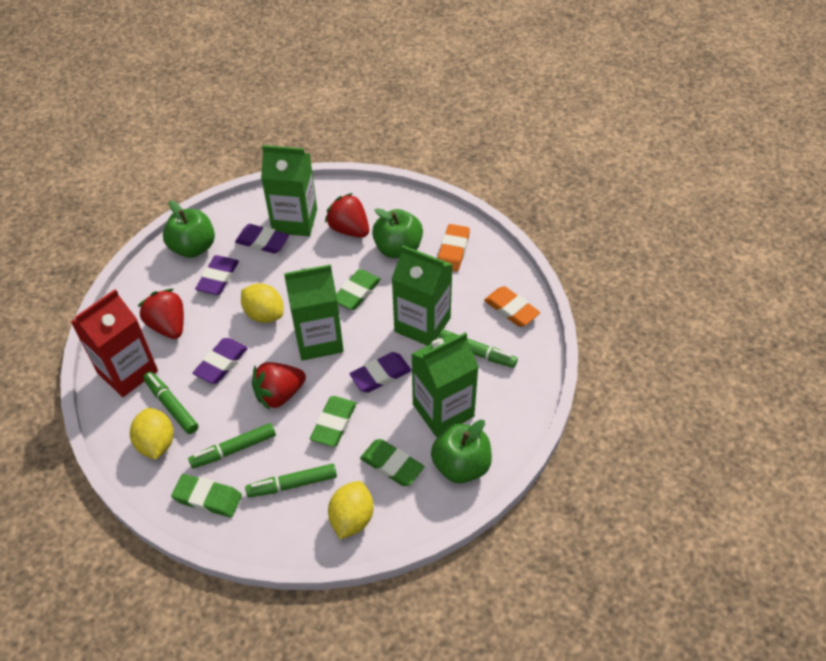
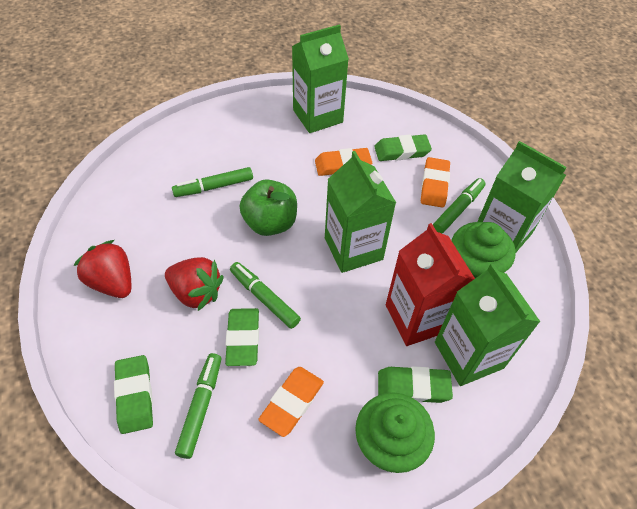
green apple: [163,200,215,258] [372,208,423,258] [431,420,492,483] = 3 -> [240,179,297,236] = 1
green cupcake: none = 0 -> [355,392,435,473] [451,222,516,278] = 2
orange eraser: [438,224,470,272] [484,286,540,327] = 2 -> [258,367,324,437] [315,148,372,176] [421,157,450,208] = 3
purple eraser: [193,338,248,384] [195,255,239,295] [235,224,289,254] [350,352,411,393] = 4 -> none = 0
red strawberry: [138,289,184,339] [252,362,306,410] [325,193,369,238] = 3 -> [73,240,131,298] [165,257,224,311] = 2
yellow lemon: [130,408,174,460] [241,283,284,323] [328,481,373,539] = 3 -> none = 0

